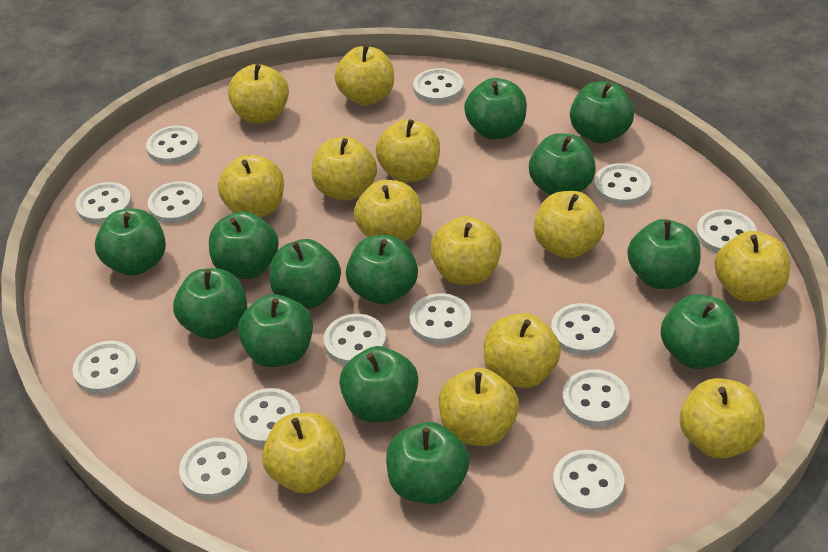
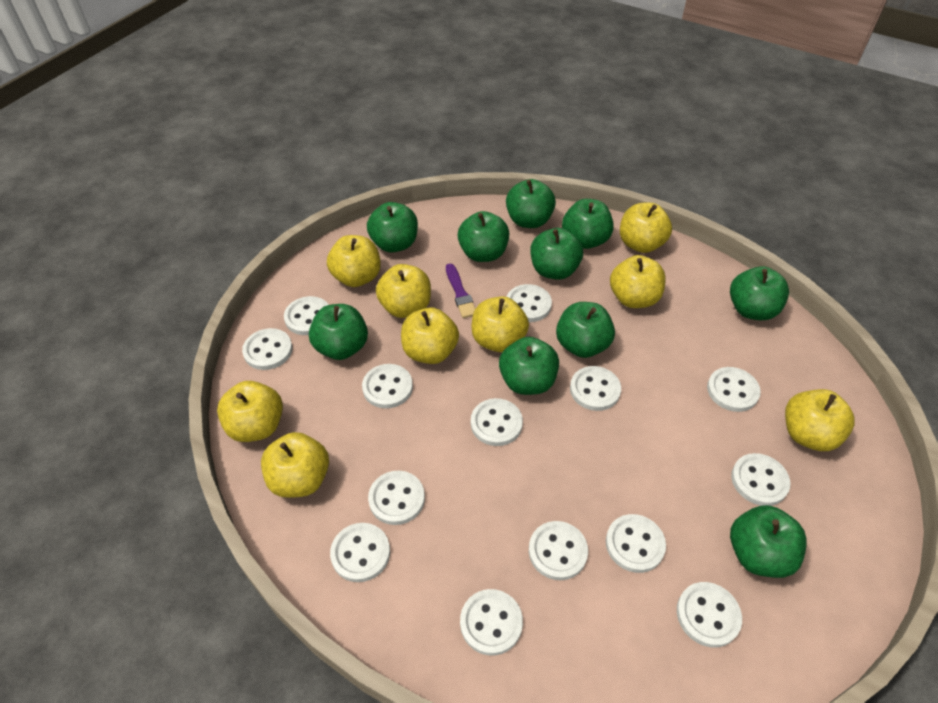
green apple: [95,209,166,276] [173,268,247,339] [209,211,279,279] [238,294,313,367] [270,239,341,309] [339,346,418,422] [346,235,418,305] [386,422,470,504] [464,78,527,140] [529,133,596,195] [570,81,634,144] [627,219,701,289] [661,294,740,369] = 13 -> [309,304,368,360] [367,202,418,252] [458,211,509,262] [499,337,559,395] [506,179,556,228] [530,228,583,280] [556,302,615,358] [562,199,614,249] [730,266,789,320] [730,505,807,578] = 10
purple brush: none = 0 -> [446,263,475,318] = 1
yellow apple: [218,155,284,218] [228,64,289,124] [262,413,345,493] [312,137,377,201] [334,45,394,106] [354,180,422,242] [376,119,440,183] [430,216,502,285] [439,368,519,446] [484,313,561,388] [534,191,604,259] [680,378,765,459] [714,231,790,302] = 13 -> [217,381,283,442] [261,432,329,498] [327,235,381,287] [376,264,431,318] [401,307,459,364] [471,296,529,352] [610,255,666,308] [620,203,672,253] [785,389,855,451] = 9

